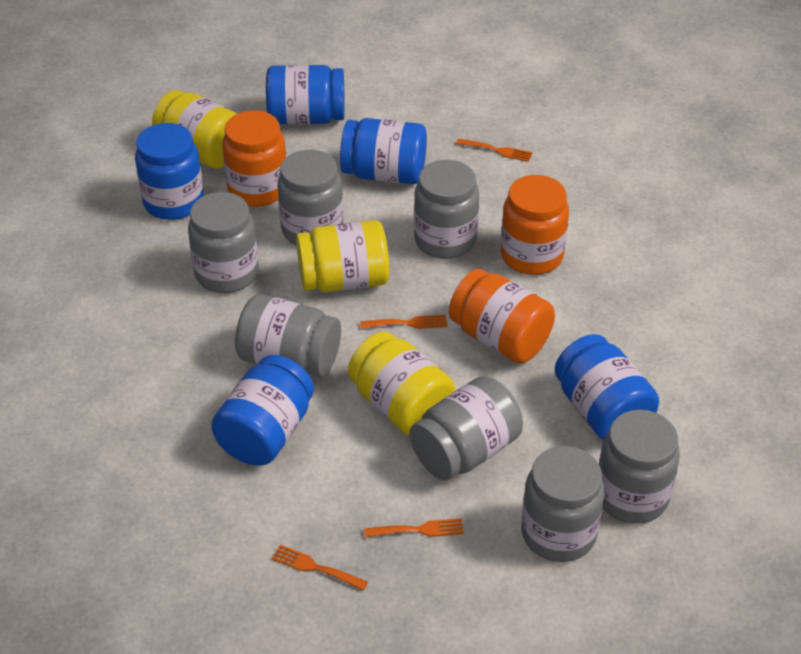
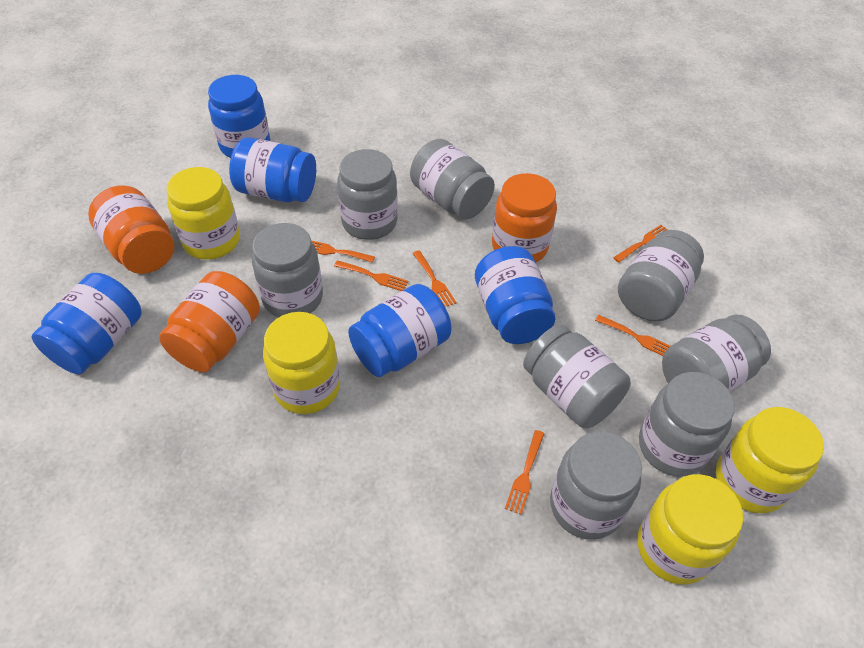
grey jar: [188,192,259,293] [235,294,341,377] [277,150,343,245] [409,376,523,480] [414,160,479,259] [521,446,605,562] [599,410,680,524] = 7 -> [252,223,323,318] [337,149,398,240] [410,139,495,219] [523,324,631,428] [550,431,642,540] [618,230,704,321] [639,372,735,477] [662,315,771,392] = 8
orange fork: [271,545,368,590] [360,315,447,329] [364,518,464,537] [456,139,532,162] = 4 -> [311,240,375,263] [334,260,409,291] [412,250,457,307] [505,430,545,515] [595,315,670,356] [613,225,668,262] = 6
yellow jar: [152,90,237,169] [296,220,389,292] [348,332,455,436] = 3 -> [166,167,240,260] [263,312,340,414] [637,474,743,585] [716,407,824,514] = 4

